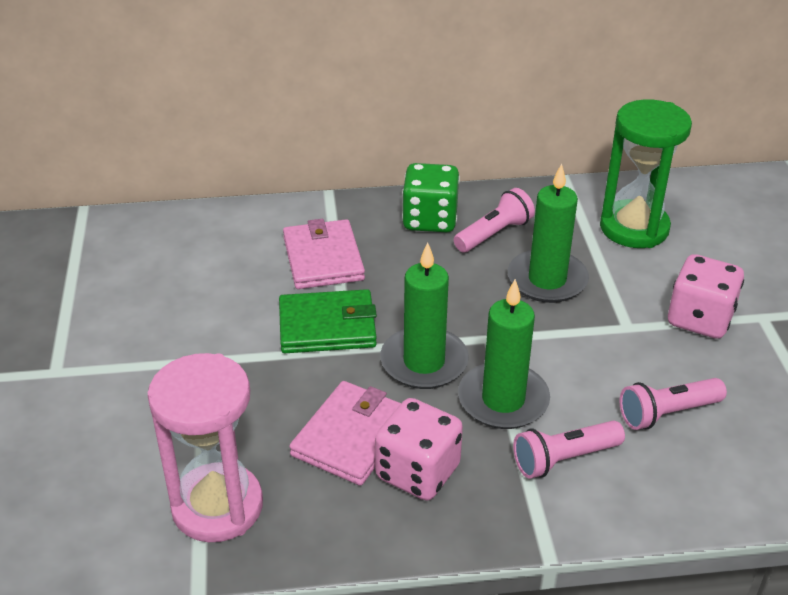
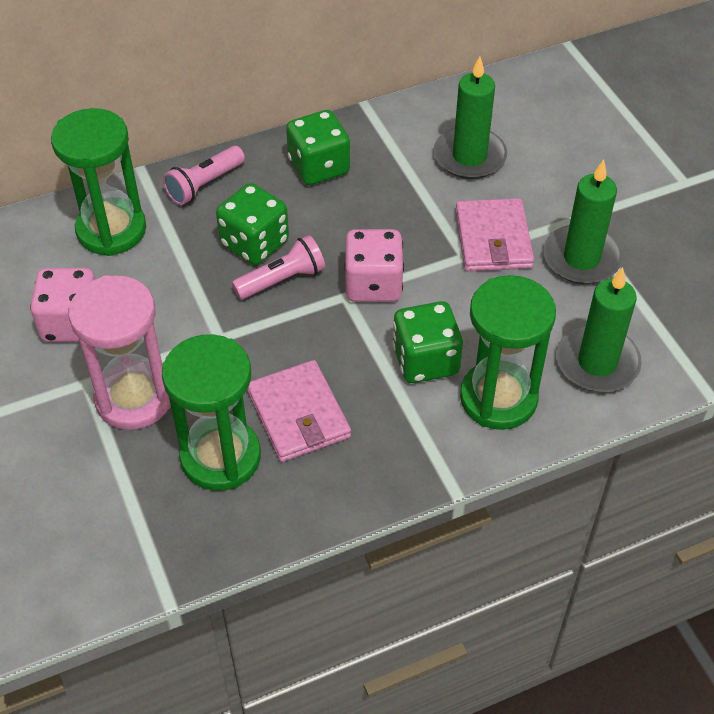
green dice: [402,163,460,232] = 1 -> [216,183,289,265] [286,110,350,185] [392,301,463,383] = 3
green hourglass: [600,99,692,248] = 1 -> [51,108,146,256] [162,334,261,491] [460,275,556,430] = 3
green wallet: [279,289,377,353] = 1 -> none = 0
pink flashlight: [454,188,535,252] [513,421,625,479] [619,378,727,430] = 3 -> [163,146,245,205] [232,235,325,299] = 2

